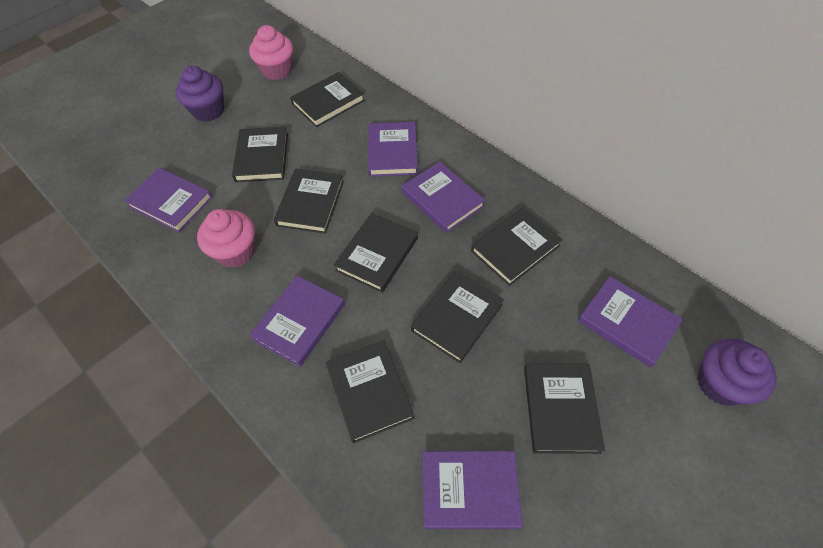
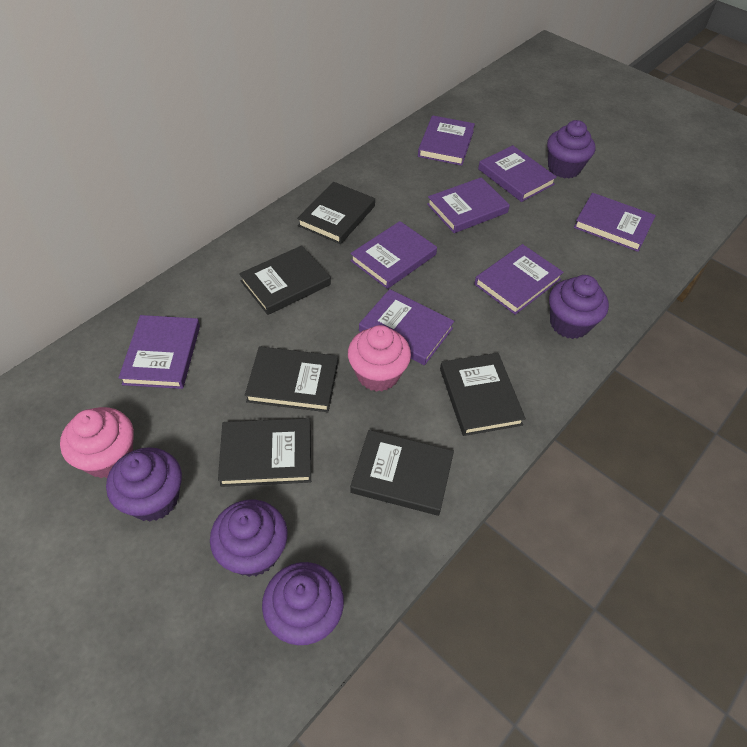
black book: [232,126,288,182] [274,169,344,234] [290,72,365,127] [326,340,415,443] [334,213,418,293] [411,271,504,363] [471,208,563,286] [524,364,605,454] = 8 -> [218,418,311,487] [239,245,331,315] [245,347,338,412] [297,182,375,244] [350,430,454,516] [440,353,526,436] = 6
purple book: [124,168,213,232] [249,275,345,367] [368,122,418,177] [402,161,485,233] [423,451,522,529] [578,276,683,367] = 6 -> [118,315,200,389] [350,221,437,289] [359,289,454,365] [418,115,475,166] [427,177,510,233] [474,244,564,315] [478,145,557,202] [574,193,656,252] = 8
purple cupcake: [176,66,224,122] [697,339,777,406] = 2 -> [106,447,182,521] [210,499,288,577] [262,562,344,645] [547,120,596,178] [549,275,609,339] = 5

